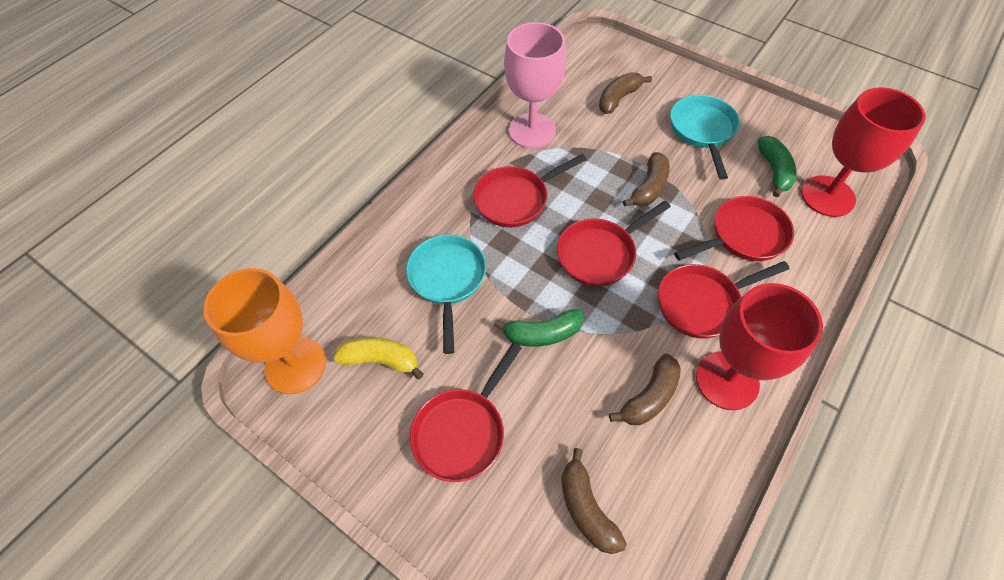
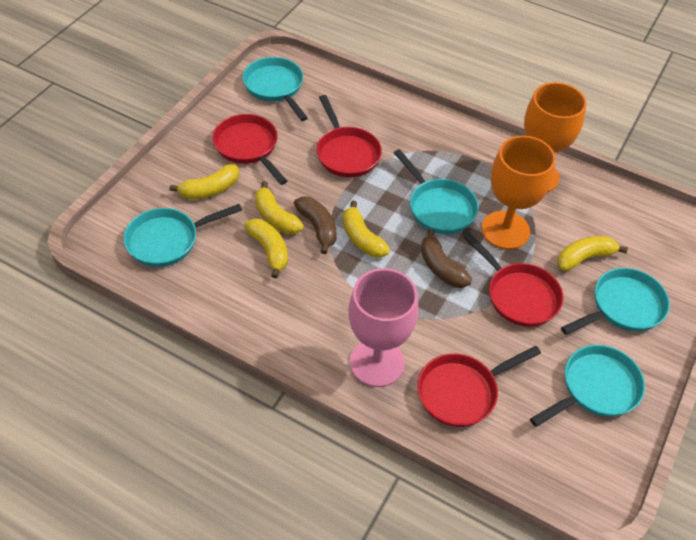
brown banana: [561,448,626,554] [599,72,652,114] [609,353,681,425] [623,152,669,206] = 4 -> [294,196,337,254] [421,229,472,288] = 2
green banana: [494,309,583,347] [758,136,796,197] = 2 -> none = 0
orange goblet: [203,268,326,394] = 1 -> [481,136,556,250] [524,82,587,192] = 2
red goblet: [696,283,823,410] [801,87,926,217] = 2 -> none = 0
red pan: [410,343,522,482] [473,154,587,227] [557,201,671,286] [658,261,790,339] [674,196,794,261] = 5 -> [213,114,287,185] [316,95,382,177] [417,346,541,427] [463,232,564,327] = 4
turquoise pan: [406,235,486,354] [670,95,740,180] = 2 -> [124,204,242,267] [242,57,308,121] [394,149,479,234] [530,345,645,427] [561,268,670,335] = 5
yellow banana: [333,337,424,379] = 1 -> [170,164,239,200] [244,219,288,279] [255,181,304,234] [343,201,390,258] [557,236,628,271] = 5

